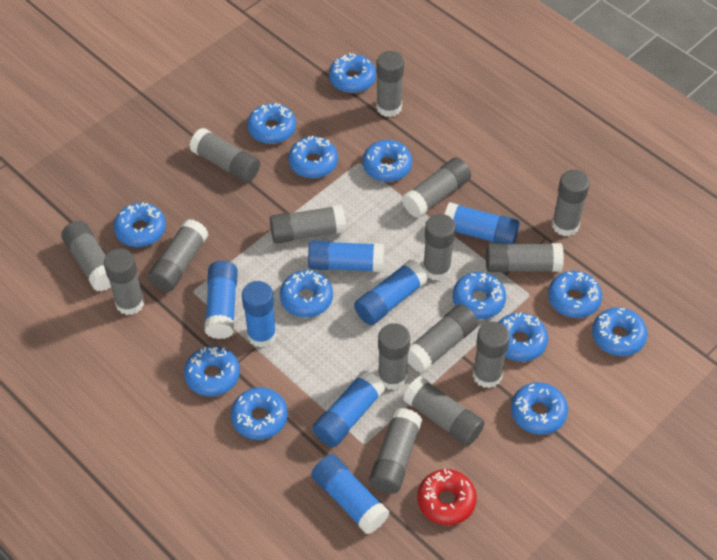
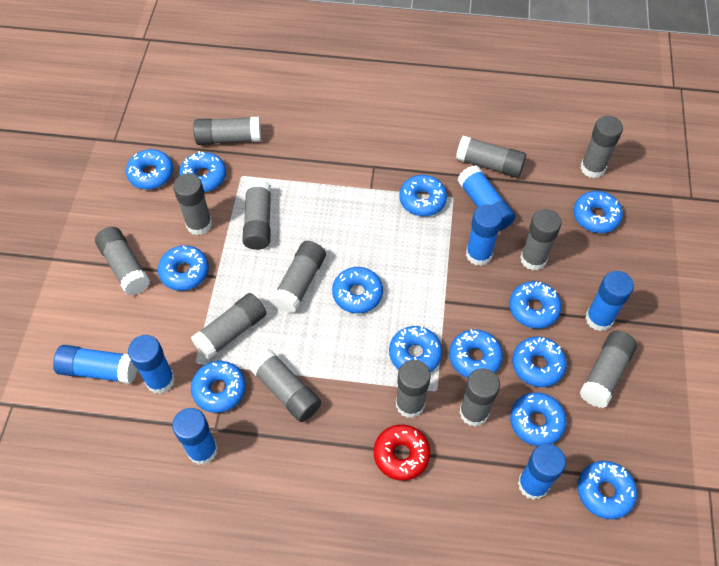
grey glue stick: [61,221,111,292] [104,248,144,315] [148,219,208,292] [189,128,260,183] [270,205,346,244] [369,408,422,494] [376,51,404,117] [378,323,410,390] [402,157,471,218] [403,376,485,446] [408,304,478,373] [423,214,456,281] [473,322,510,388] [486,243,564,272] [552,170,590,236] = 15 -> [95,227,150,296] [173,173,212,235] [191,293,266,360] [193,117,261,145] [242,179,271,250] [249,349,321,422] [271,241,326,313] [396,360,431,418] [456,136,526,178] [459,368,500,427] [520,209,561,271] [579,331,637,408] [580,116,623,178] = 13

